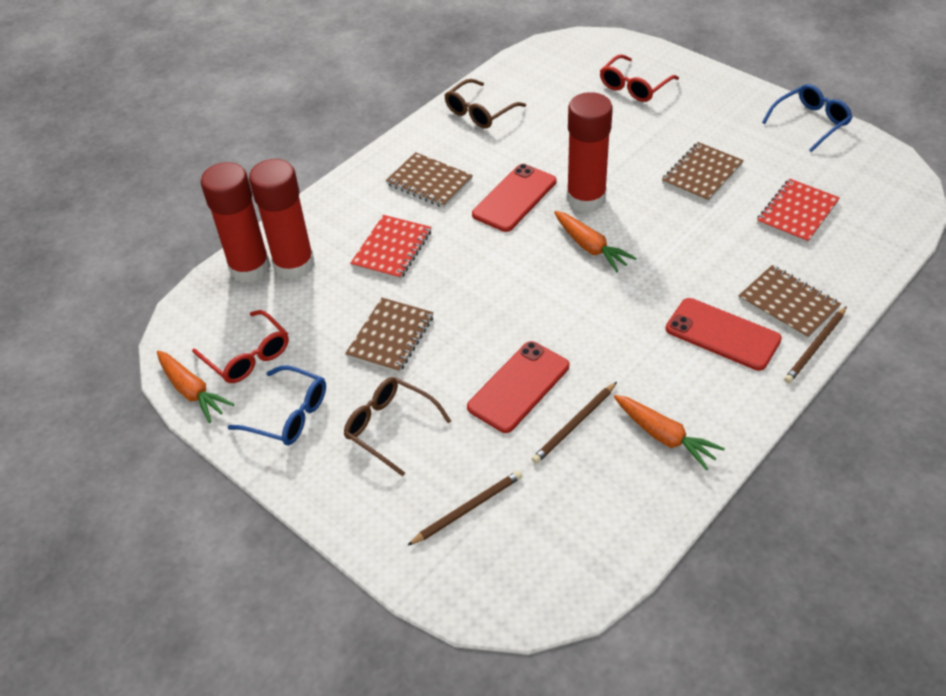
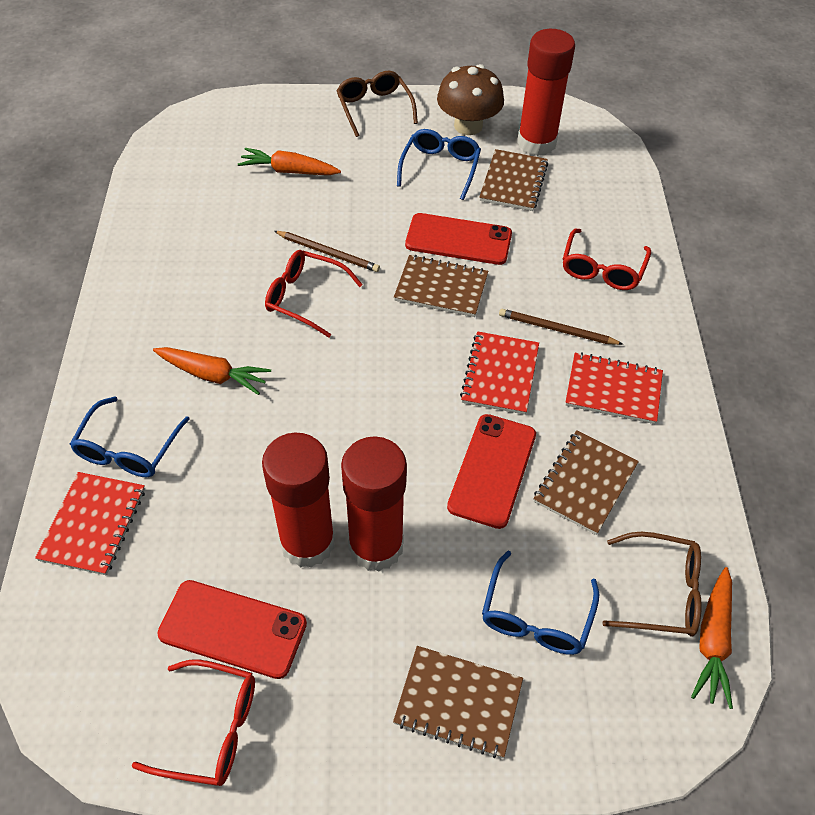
blue glasses: [228,365,326,445] [762,84,853,152] = 2 -> [70,396,190,477] [397,129,481,200] [482,551,599,655] = 3
brown mushroom: none = 0 -> [437,64,504,135] = 1
brown pencil: [407,471,522,546] [532,382,617,464] [784,306,847,383] = 3 -> [274,231,380,272] [499,309,623,345] = 2
red glasses: [192,310,289,383] [600,54,679,102] = 2 -> [132,659,255,786] [265,250,363,338] [563,229,651,290] = 3
red notebook: [350,215,432,280] [757,179,840,244] = 2 -> [35,472,145,575] [460,331,539,415] [565,352,663,424] = 3

